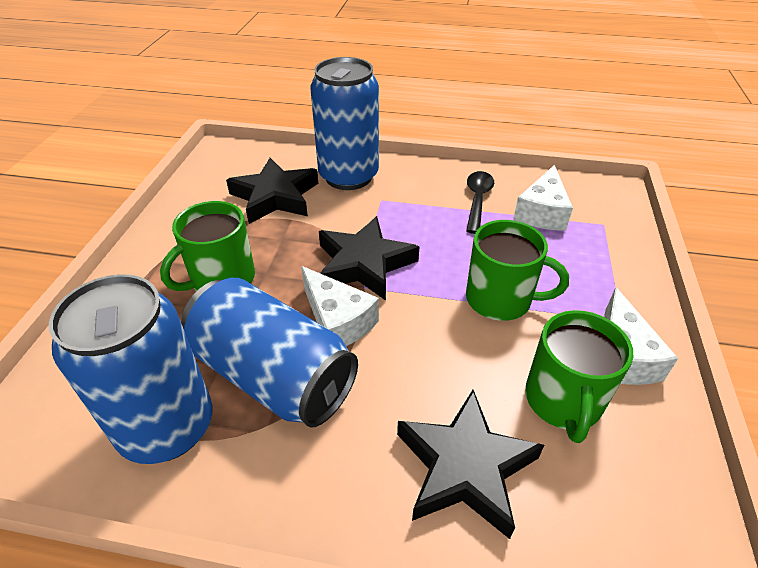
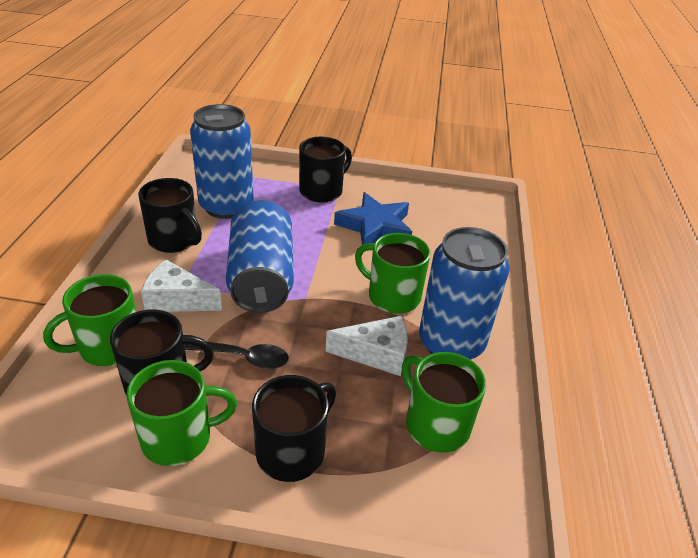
black mug: none = 0 -> [110,310,214,394] [138,178,202,253] [252,375,336,482] [299,137,352,203] = 4
black star: [226,158,318,224] [319,216,419,301] [397,390,544,539] = 3 -> none = 0
blue star: none = 0 -> [334,192,412,245] = 1
green mug: [160,201,255,291] [466,220,569,321] [525,310,633,443] = 3 -> [43,274,136,366] [126,360,237,466] [355,233,430,314] [402,352,486,453] = 4
white cheese: [301,266,379,346] [513,165,573,231] [604,287,678,385] = 3 -> [141,260,222,312] [326,316,408,376] = 2

